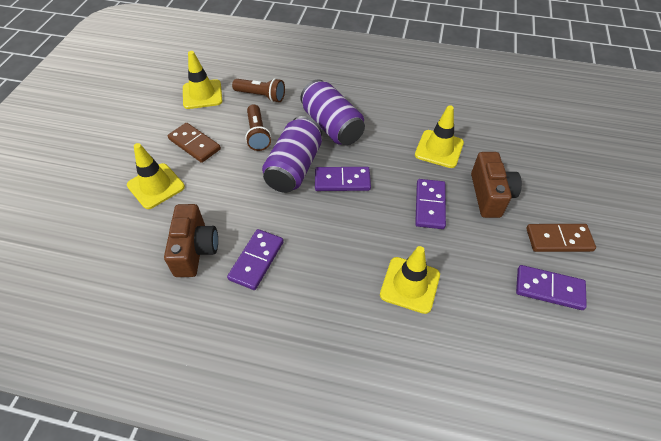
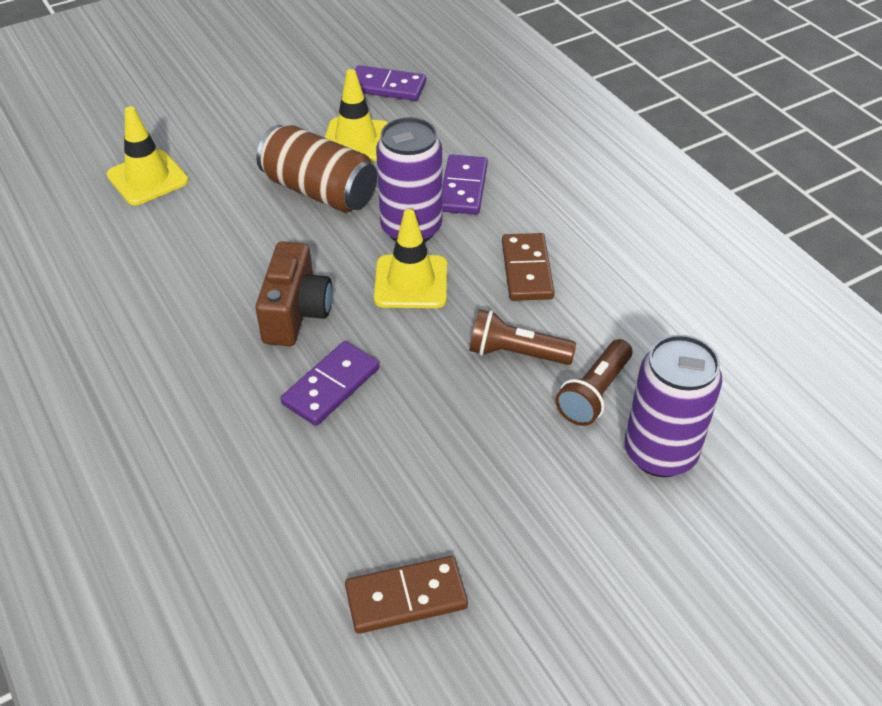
brown camera: [164,204,218,277] [471,152,522,218] = 2 -> [255,241,332,346] = 1
brown can: none = 0 -> [256,125,377,212] = 1
purple domino: [227,229,284,290] [315,167,371,191] [415,179,446,229] [516,265,587,310] = 4 -> [281,341,379,426] [355,65,426,101] [442,154,488,215] = 3
yellow traffic cone: [127,143,185,209] [183,51,222,109] [380,246,440,314] [415,105,464,168] = 4 -> [107,106,189,205] [325,69,388,161] [374,209,447,308] = 3

